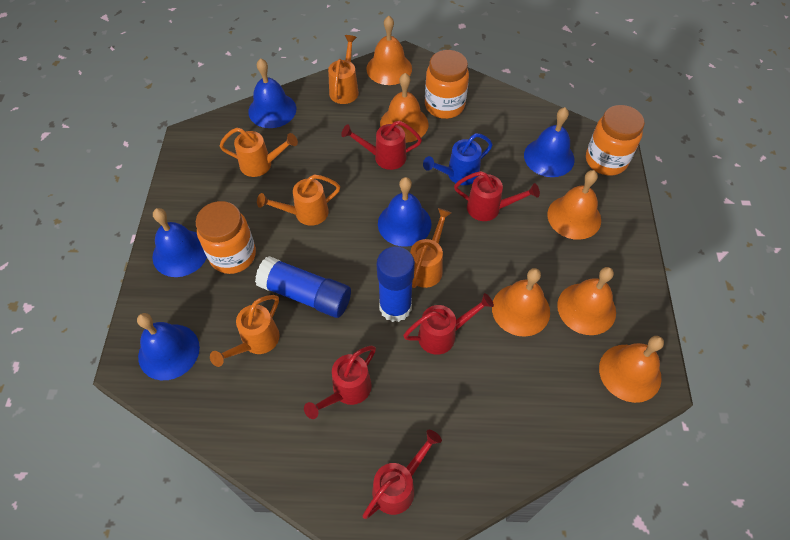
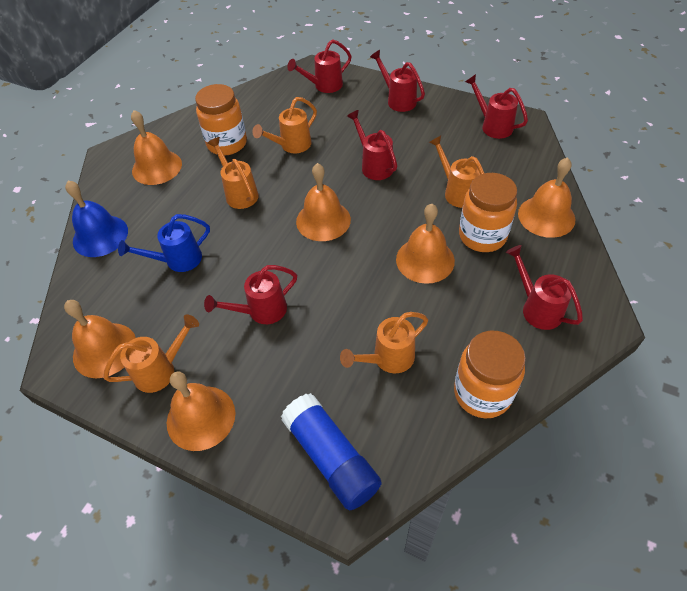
blue bell: [137,313,200,380] [152,208,207,277] [248,58,296,128] [378,177,431,247] [524,107,575,177] = 5 -> [65,180,128,257] = 1
blue glue stick: [255,256,351,318] [377,246,415,322] = 2 -> [281,393,382,511] = 1
red watering can: [304,346,376,419] [341,121,422,170] [363,430,442,519] [403,293,494,355] [454,171,540,221] = 5 -> [204,265,297,324] [287,39,352,93] [347,110,397,180] [370,50,425,112] [465,74,528,139] [506,245,583,330] = 6

